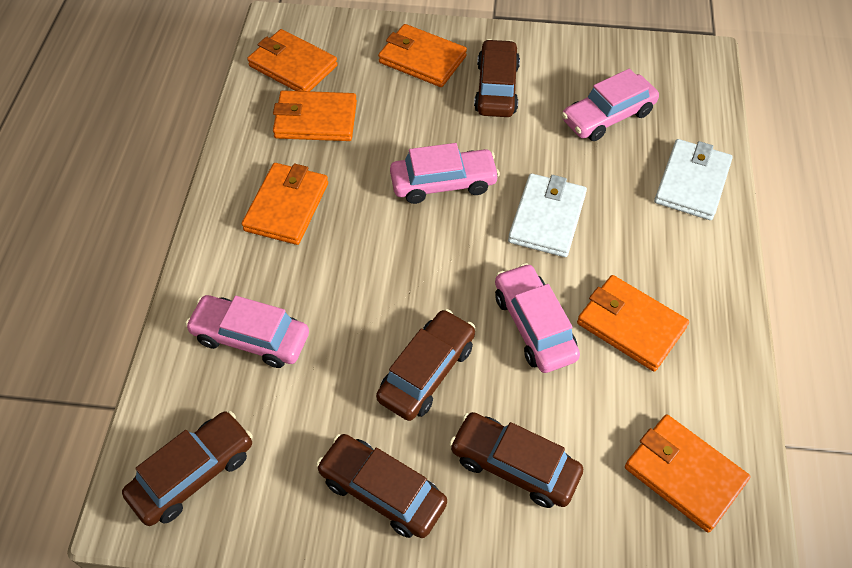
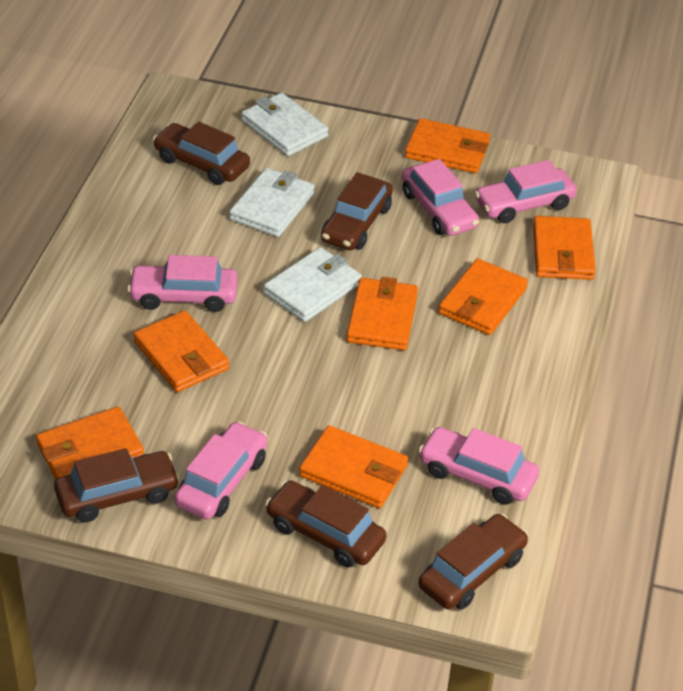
orange wallet: [242,163,328,245] [247,29,338,91] [273,91,357,141] [378,24,467,87] [577,275,689,371] [625,415,750,532] = 6 -> [36,406,144,479] [133,310,229,392] [299,425,408,508] [347,277,418,350] [405,118,490,173] [438,259,528,335] [533,216,596,280] = 7
pink car: [185,295,309,368] [390,143,500,204] [495,263,580,373] [562,69,659,141] = 4 -> [127,255,238,312] [174,421,268,519] [401,159,479,236] [418,427,539,505] [475,160,577,223] = 5
white wallet: [508,173,587,257] [654,139,733,220] = 2 -> [229,168,315,237] [241,93,328,156] [264,247,362,322] = 3

